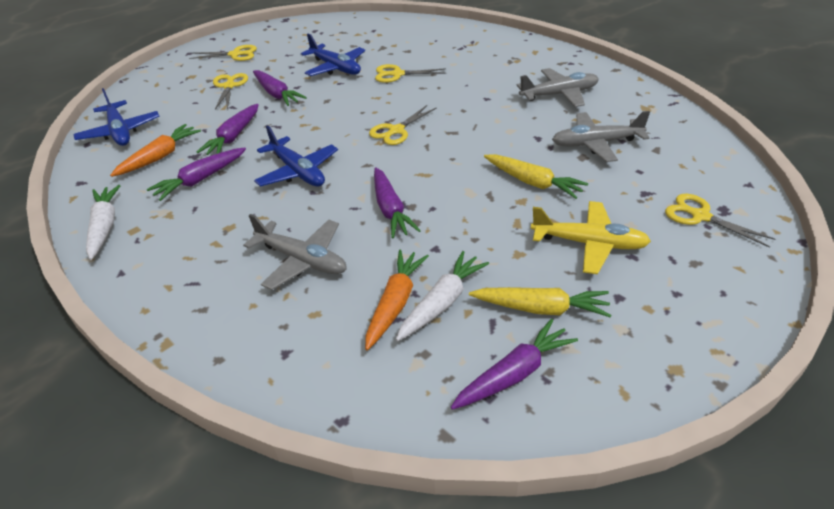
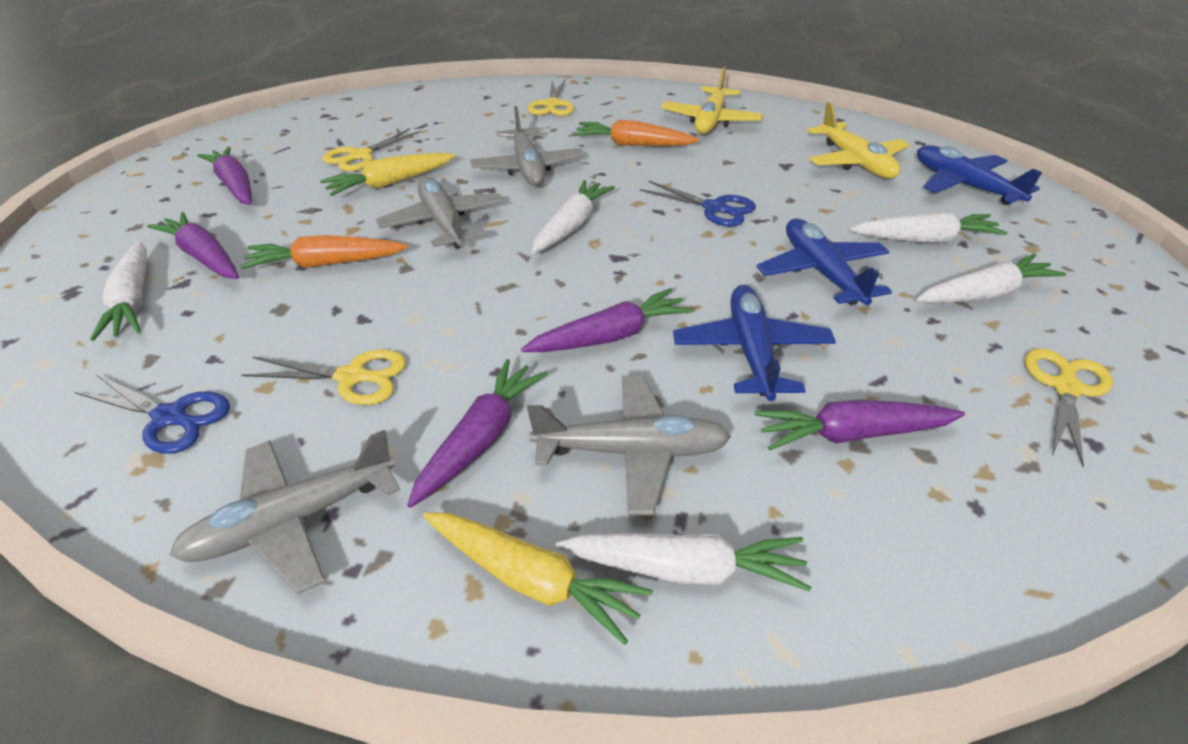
blue scissors: none = 0 -> [75,375,230,454] [640,181,756,227] = 2
grey plane: [243,214,346,290] [517,68,599,107] [552,111,650,162] = 3 -> [170,430,400,595] [376,177,504,249] [470,106,584,186] [527,375,731,515] = 4
white carrot: [86,185,120,260] [396,251,489,341] = 2 -> [90,241,147,341] [532,180,615,254] [555,533,811,592] [850,212,1007,243] [917,254,1066,303] = 5
yellow plane: [531,201,651,274] = 1 -> [661,67,763,134] [807,102,909,178] = 2
yellow scissors: [189,45,257,61] [213,73,248,110] [369,105,437,145] [375,64,447,83] [665,194,776,248] = 5 -> [242,350,406,405] [322,128,421,171] [527,79,574,116] [1025,348,1113,467] = 4

